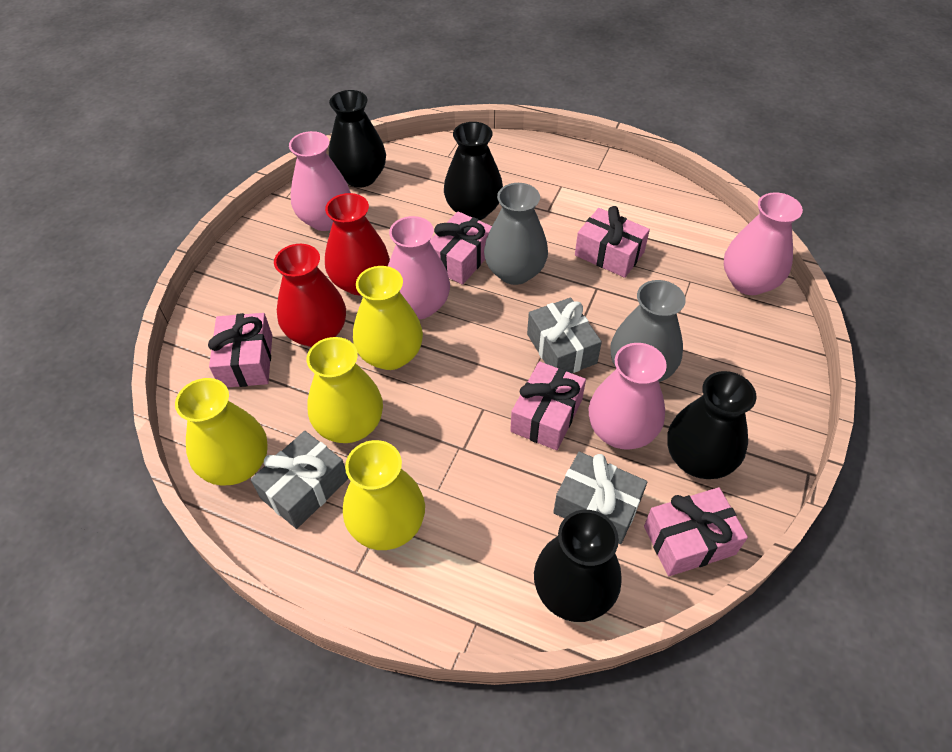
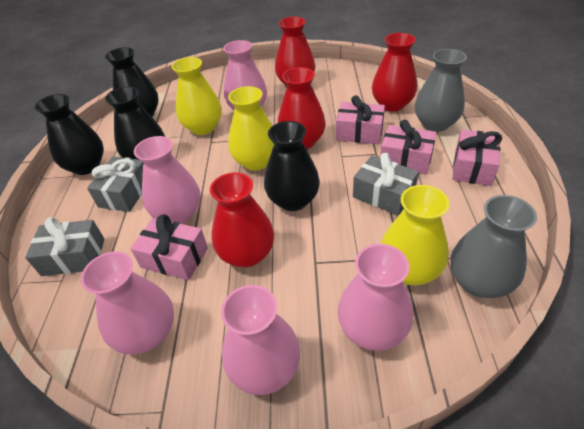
pink gift: [208,313,272,388] [429,211,492,285] [510,361,586,450] [575,206,650,278] [644,487,748,576] = 5 -> [130,214,208,280] [336,95,385,144] [380,120,436,174] [452,130,502,186] = 4
pink vase: [289,131,351,231] [388,216,450,319] [588,343,667,450] [724,192,803,295] = 4 -> [81,251,174,354] [134,136,200,224] [221,285,300,395] [223,40,267,110] [338,244,413,351] = 5
red vase: [274,244,346,347] [325,193,390,295] = 2 -> [210,172,274,268] [275,17,315,87] [278,67,326,149] [372,33,417,112] = 4
yellow vase: [175,378,268,486] [307,337,383,443] [343,440,425,550] [353,266,423,370] = 4 -> [172,57,222,135] [228,86,274,171] [381,185,450,285] = 3

